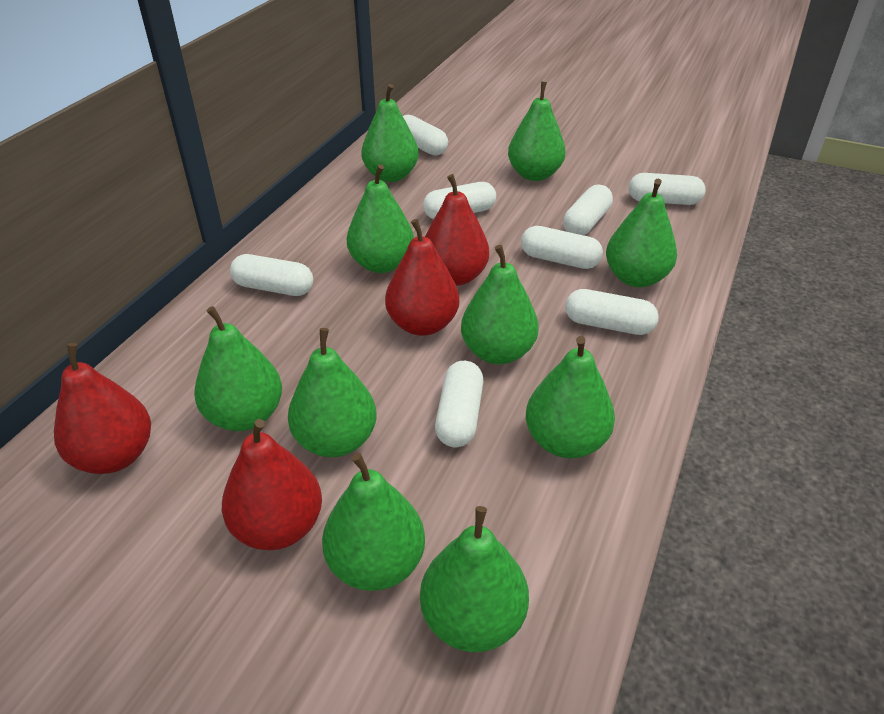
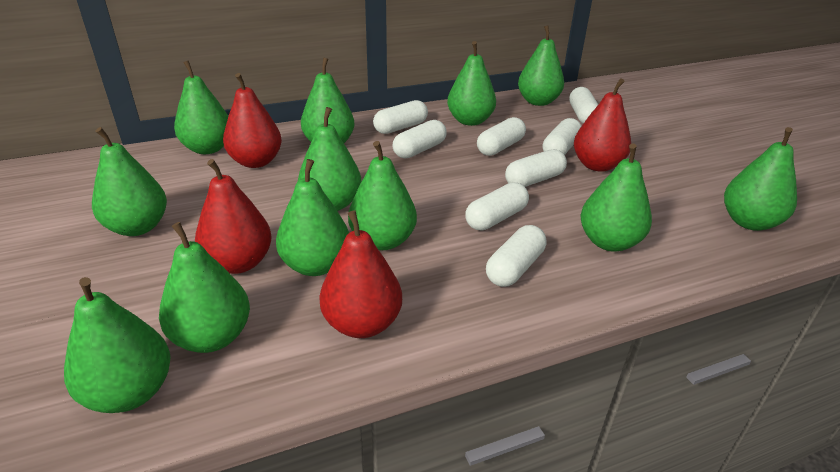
green pear: [194,306,282,431] [288,328,377,457] [322,453,425,591] [347,164,414,273] [361,84,419,182] [420,506,529,652] [461,245,539,364] [508,82,566,181] [526,336,615,458] [606,179,677,287] = 10 -> [64,277,171,413] [92,127,167,236] [159,222,250,353] [174,61,228,154] [276,159,349,276] [298,107,361,211] [301,57,355,143] [348,141,417,250] [447,41,496,126] [518,25,564,106] [581,143,652,252] [724,127,797,231] = 12

